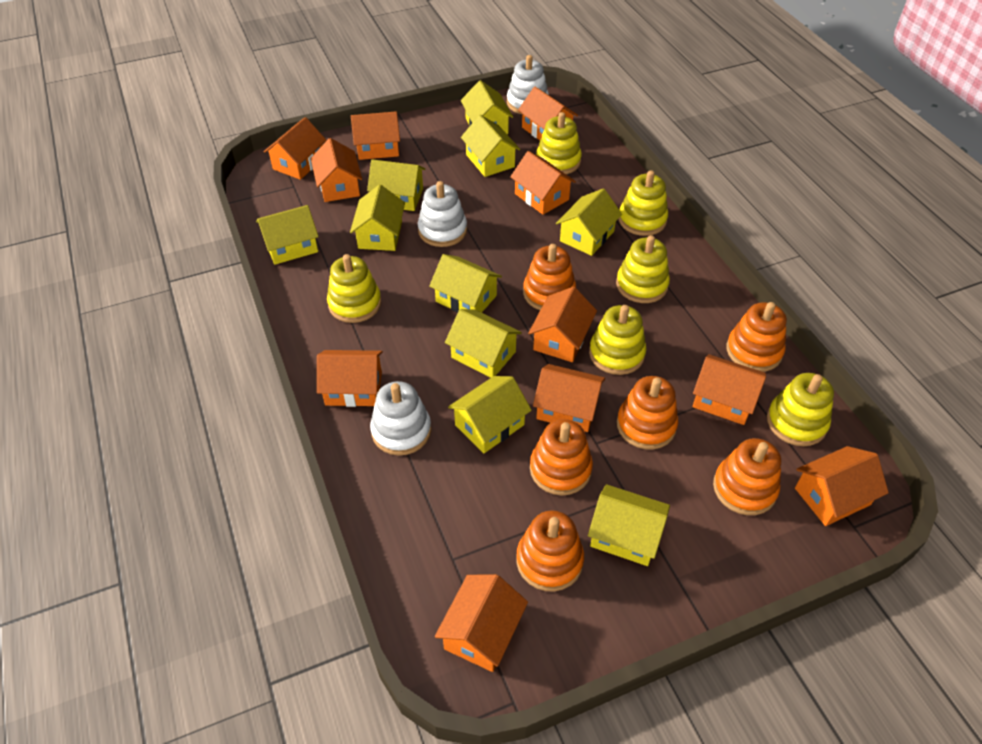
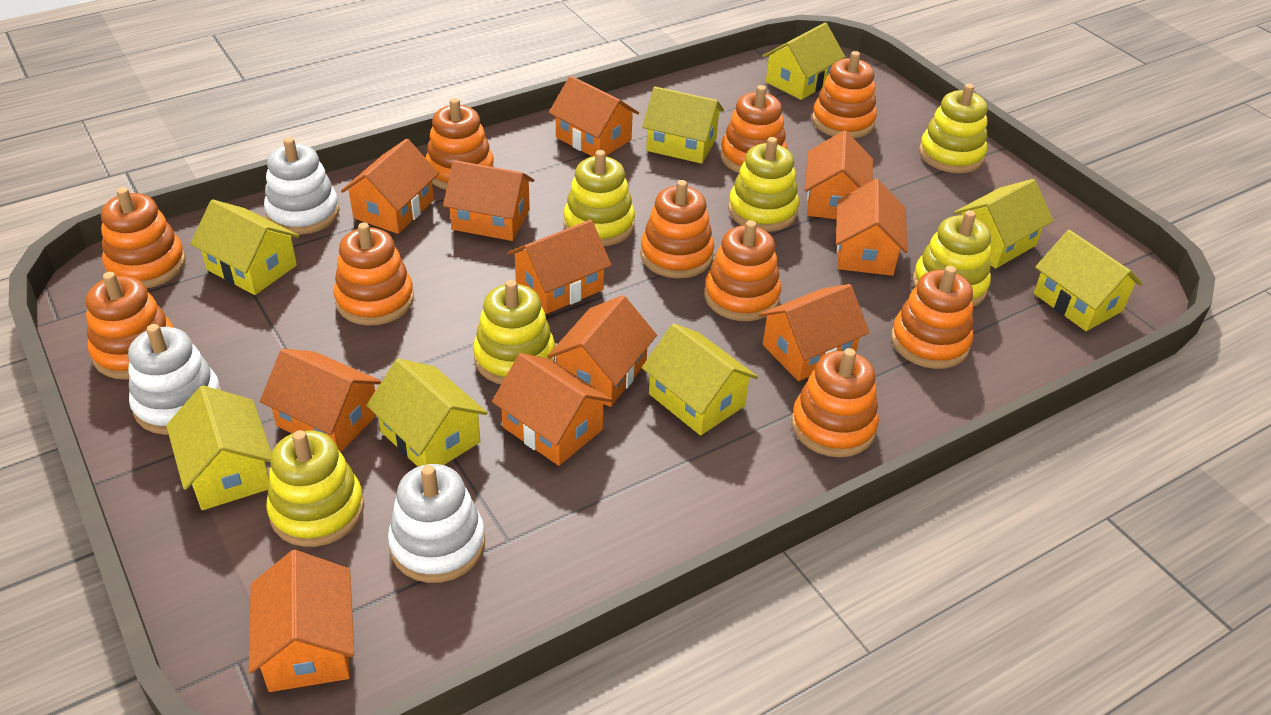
orange stacking toy: [516,511,584,591] [523,244,576,310] [530,419,593,495] [617,376,678,450] [713,438,781,515] [727,302,787,372] = 6 -> [86,272,174,380] [101,187,186,288] [333,222,414,326] [426,98,494,190] [640,180,714,278] [704,220,781,321] [720,85,787,173] [792,348,879,457] [812,51,877,138] [891,266,973,369] = 10
yellow house: [256,205,319,265] [350,184,405,251] [367,159,425,211] [429,254,502,313] [445,309,522,378] [448,376,532,453] [461,80,513,134] [461,115,520,177] [556,188,622,256] [588,484,670,566] = 10 -> [166,385,272,510] [190,199,299,295] [366,358,488,467] [642,87,724,164] [642,323,758,436] [762,23,845,100] [954,179,1054,268] [1034,230,1143,331] = 8

